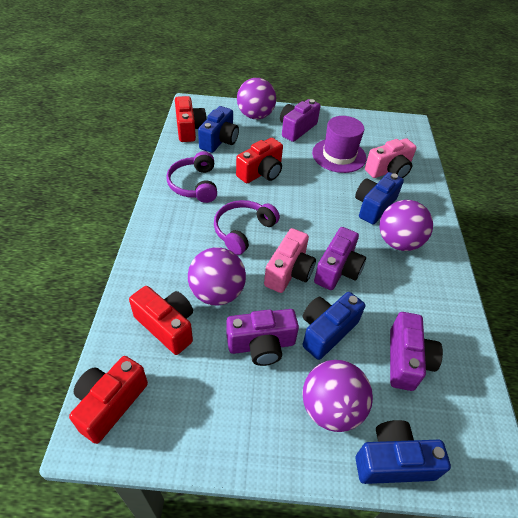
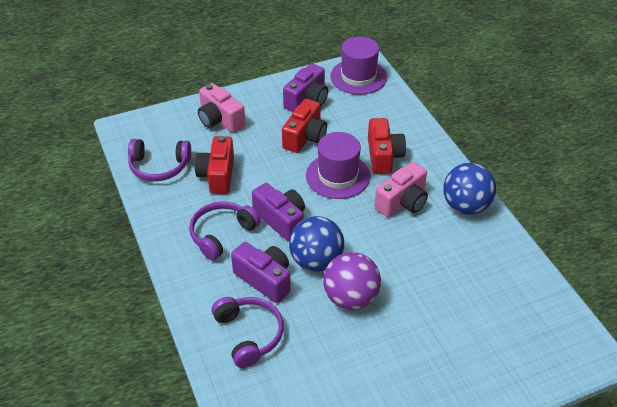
blue ball: none = 0 -> [289,216,344,272] [443,163,496,215] = 2
blue camera: [198,106,239,153] [303,292,365,360] [355,172,404,224] [355,420,451,484] = 4 -> none = 0
purple ball: [188,247,246,306] [237,78,276,119] [302,360,373,432] [379,200,433,251] = 4 -> [323,252,381,310] = 1
purple camera: [227,309,299,366] [280,99,320,142] [314,227,366,290] [390,312,443,391] = 4 -> [231,242,291,303] [252,183,305,242] [283,63,328,112] = 3
purple hat: [312,116,367,173] = 1 -> [306,132,371,199] [330,36,387,95] = 2
purple headphones: [166,151,217,203] [214,200,280,255] = 2 -> [128,139,191,181] [189,201,261,261] [211,297,284,368] = 3
red camera: [69,356,148,444] [129,286,193,355] [175,96,207,142] [236,138,283,183] = 4 -> [195,136,234,194] [282,99,327,153] [368,118,406,174] = 3

